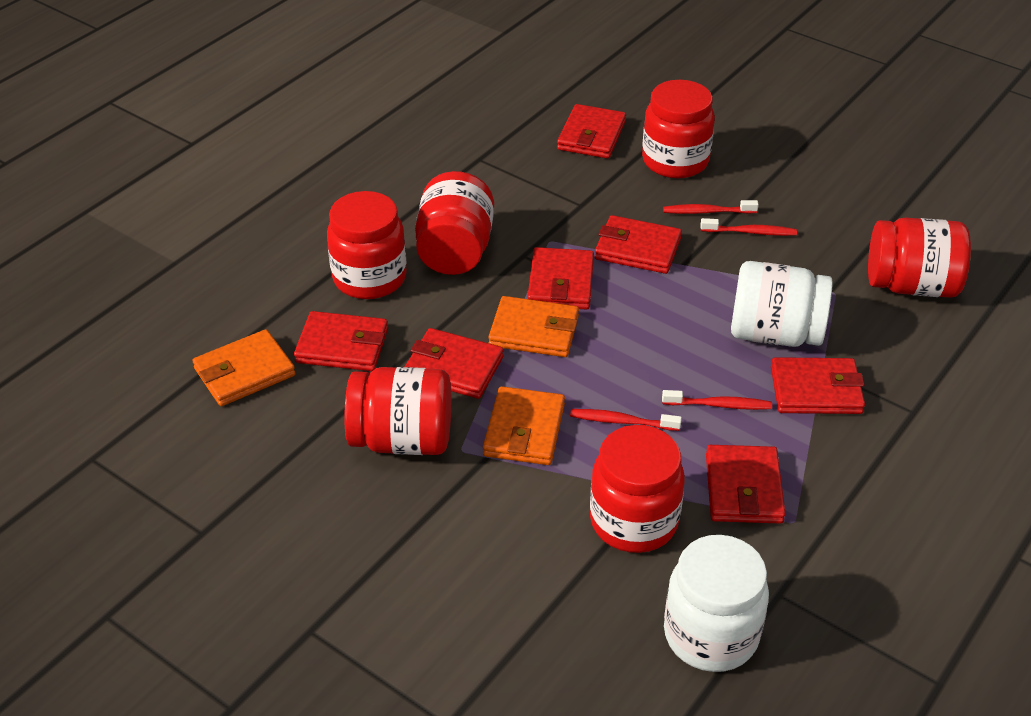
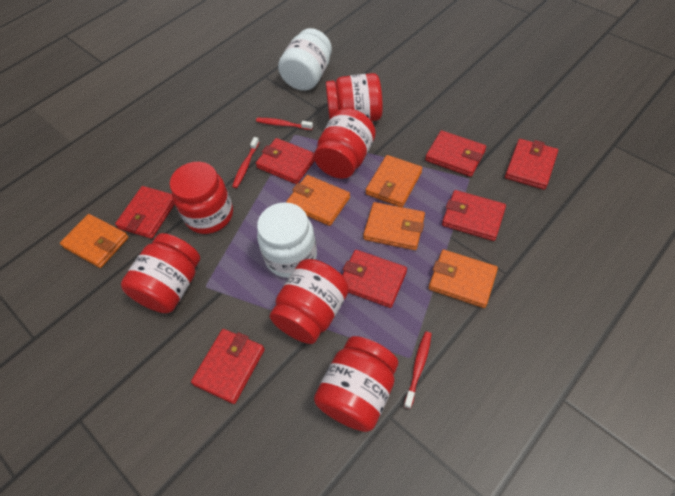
orange wallet: [193,329,296,406] [483,386,565,465] [488,296,579,357] = 3 -> [60,214,129,268] [286,175,350,226] [363,202,425,250] [366,155,422,207] [429,250,498,308] = 5
red toothbrush: [570,409,682,431] [662,390,772,410] [663,200,759,214] [700,218,797,236] = 4 -> [232,137,259,188] [256,118,313,130] [404,332,432,409] = 3

